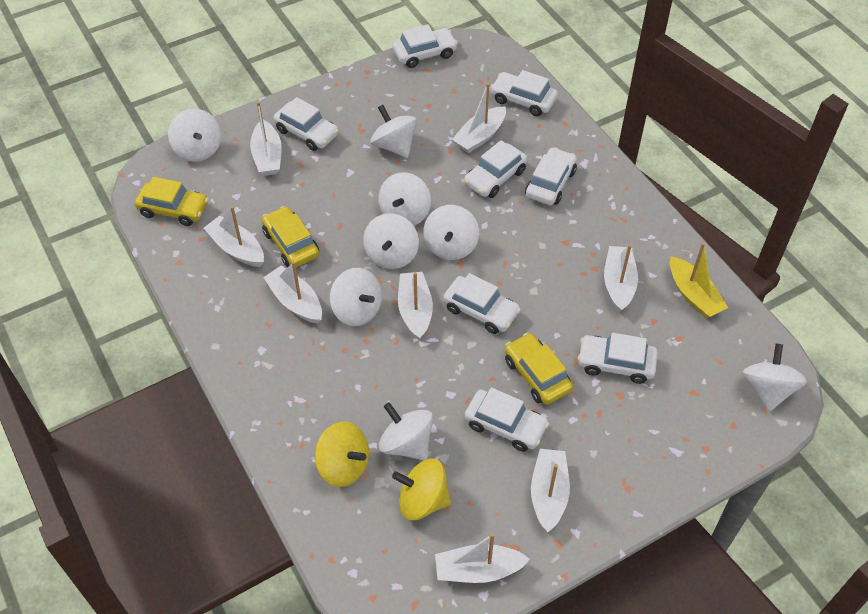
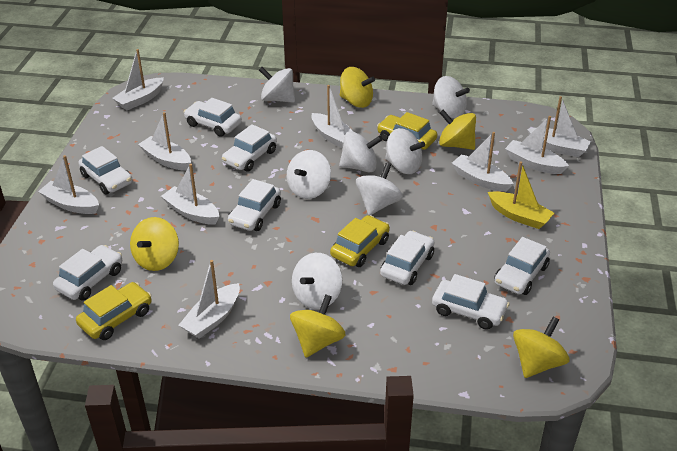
white boat: [204,206,264,267] [250,101,282,176] [263,261,322,324] [398,272,433,340] [435,533,530,583] [452,83,506,153] [531,449,570,532] [604,244,638,312] = 8 -> [38,155,99,214] [112,49,164,110] [138,112,191,171] [161,164,219,224] [179,260,240,339] [311,85,354,149] [452,132,513,192] [505,116,569,174] [527,96,591,157] = 9
white spinning top: [168,109,221,162] [330,268,382,326] [363,213,419,269] [370,105,417,158] [378,172,431,226] [379,402,433,460] [424,205,479,260] [743,343,807,412] = 8 -> [259,67,295,103] [287,150,331,199] [292,253,342,309] [339,131,382,172] [356,163,403,216] [385,128,425,174] [432,76,470,118] = 7
yellow spinning top: [315,422,369,487] [392,459,451,521] = 2 -> [130,217,179,271] [290,294,346,358] [340,67,375,108] [439,110,476,150] [513,317,569,378] = 5

